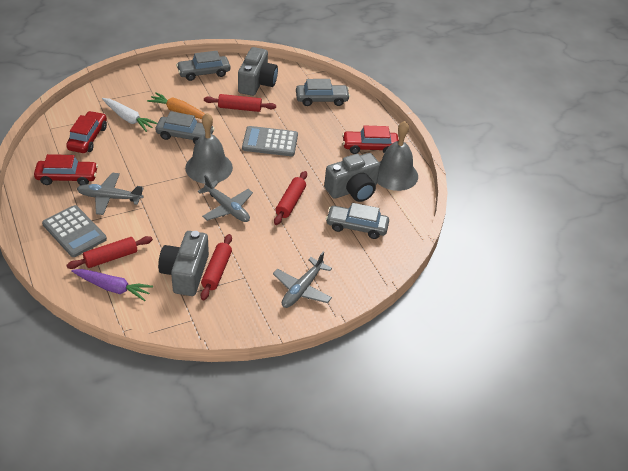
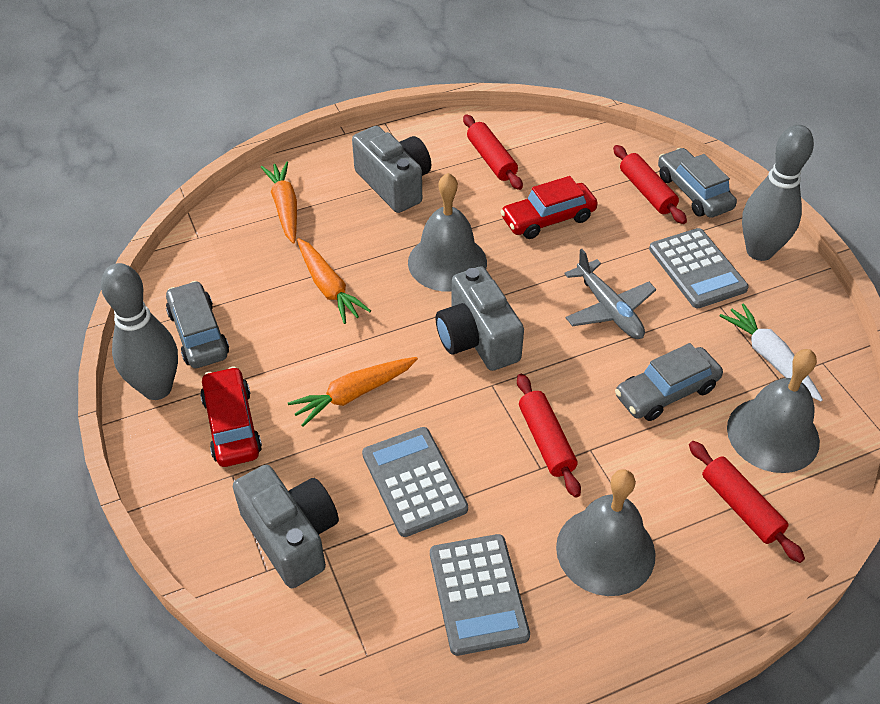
grey bell: [185,113,233,184] [377,121,418,191] = 2 -> [408,173,487,292] [556,469,656,596] [727,349,820,473] = 3
grey bowling pin: none = 0 -> [101,263,178,400] [742,125,814,261] = 2
grey calculator: [42,205,107,257] [242,126,298,156] = 2 -> [362,427,468,537] [430,534,530,656] [649,228,749,308] = 3
grey car: [156,111,215,144] [176,51,230,81] [296,79,350,106] [326,203,389,239] = 4 -> [166,281,229,368] [615,343,723,421] [658,148,737,218] = 3
grey plane: [77,173,144,215] [198,175,253,222] [273,252,332,308] = 3 -> [564,249,656,339] = 1
orange carrot: [147,92,205,119] = 1 -> [261,161,297,244] [288,357,418,427] [297,238,371,324] = 3
purple carrot: [71,269,153,301] = 1 -> none = 0
red car: [34,154,98,185] [66,111,107,153] [342,126,399,154] = 3 -> [200,366,262,467] [500,176,598,239] = 2

